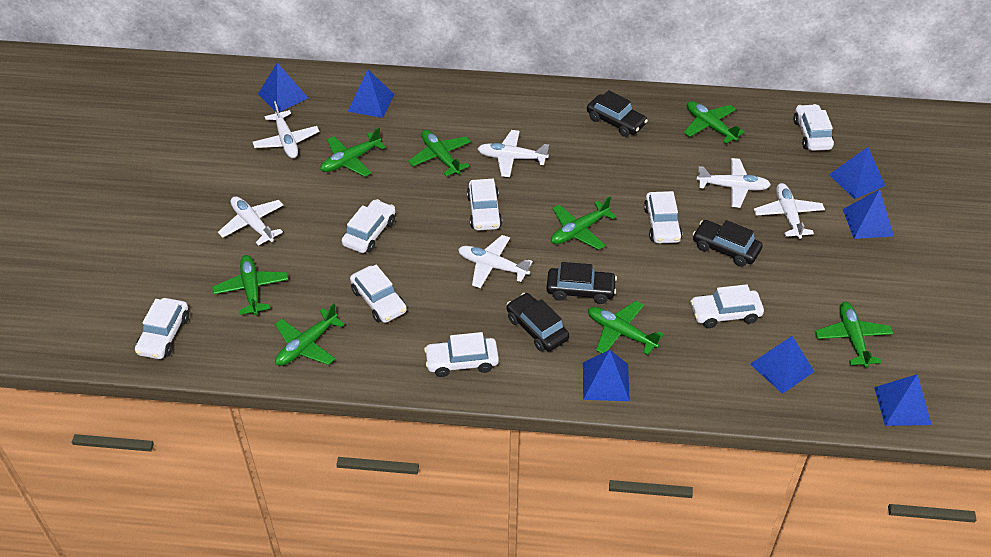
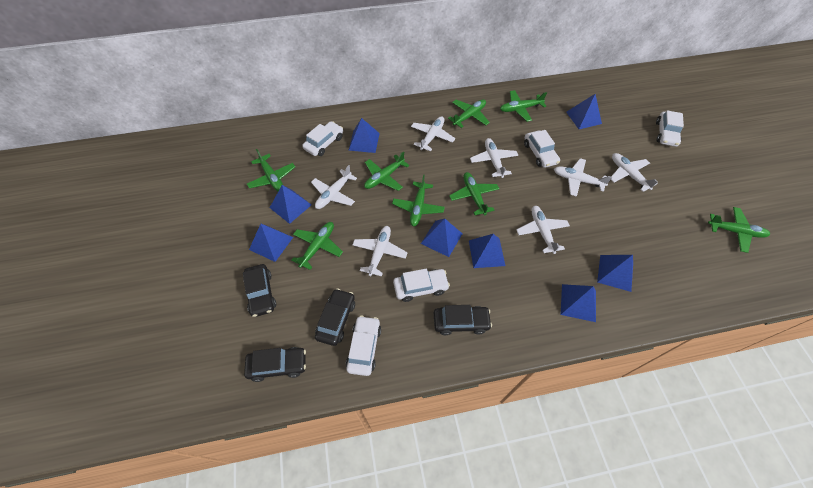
blue pyramid: [258,63,308,112] [348,70,394,118] [583,350,630,401] [750,336,815,394] [829,147,885,199] [843,189,894,239] [874,374,932,426] = 7 -> [249,224,293,262] [270,185,311,224] [349,118,380,153] [421,218,463,257] [469,234,506,268] [561,284,596,322] [566,94,602,129] [597,255,633,292] = 8
white car: [135,298,189,359] [342,199,396,253] [350,265,407,323] [424,332,499,377] [467,179,502,230] [644,191,682,244] [690,284,764,328] [793,104,834,151] = 8 -> [302,121,343,156] [346,315,381,376] [393,269,450,302] [524,130,560,168] [656,110,684,147] = 5
white plane: [218,196,283,246] [253,101,319,158] [458,235,533,288] [477,130,549,177] [696,158,771,208] [754,183,825,239] = 6 -> [311,165,357,209] [353,226,408,276] [411,116,455,151] [470,138,518,178] [516,206,570,254] [554,158,612,197] [611,153,658,192] = 7

